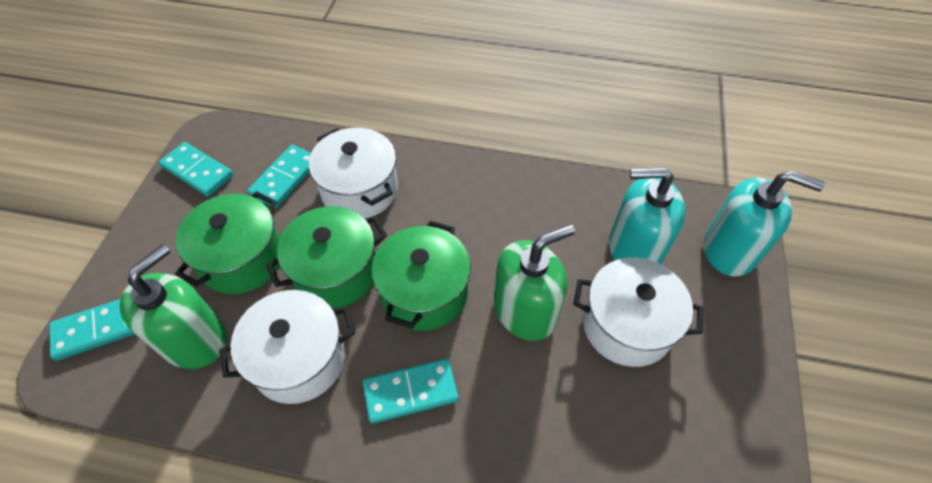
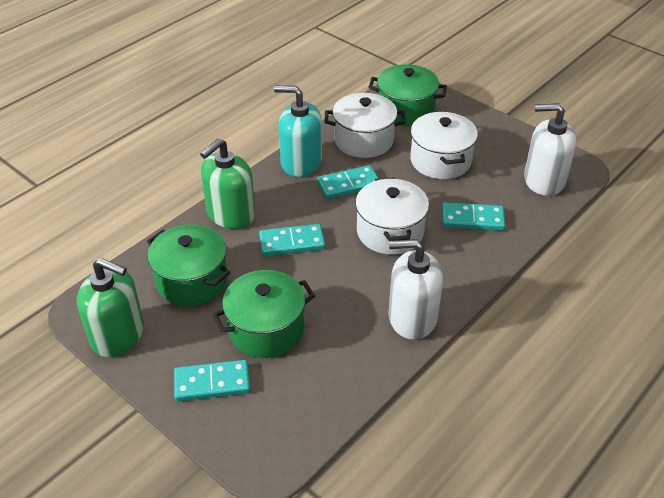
turquoise soap dispenser: [609,168,685,264] [704,171,825,277] = 2 -> [274,85,322,177] = 1
white soap dispenser: none = 0 -> [389,239,443,340] [524,103,576,196] = 2

